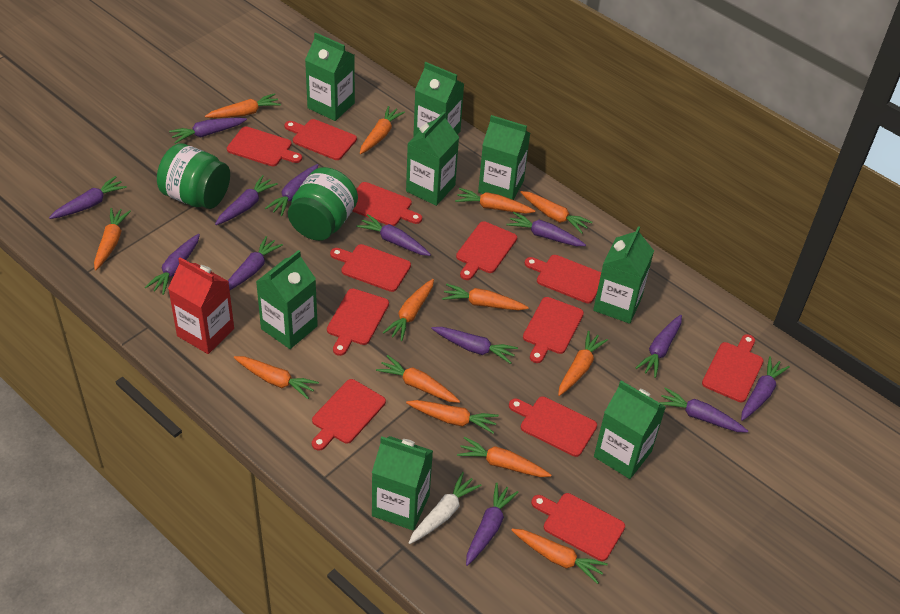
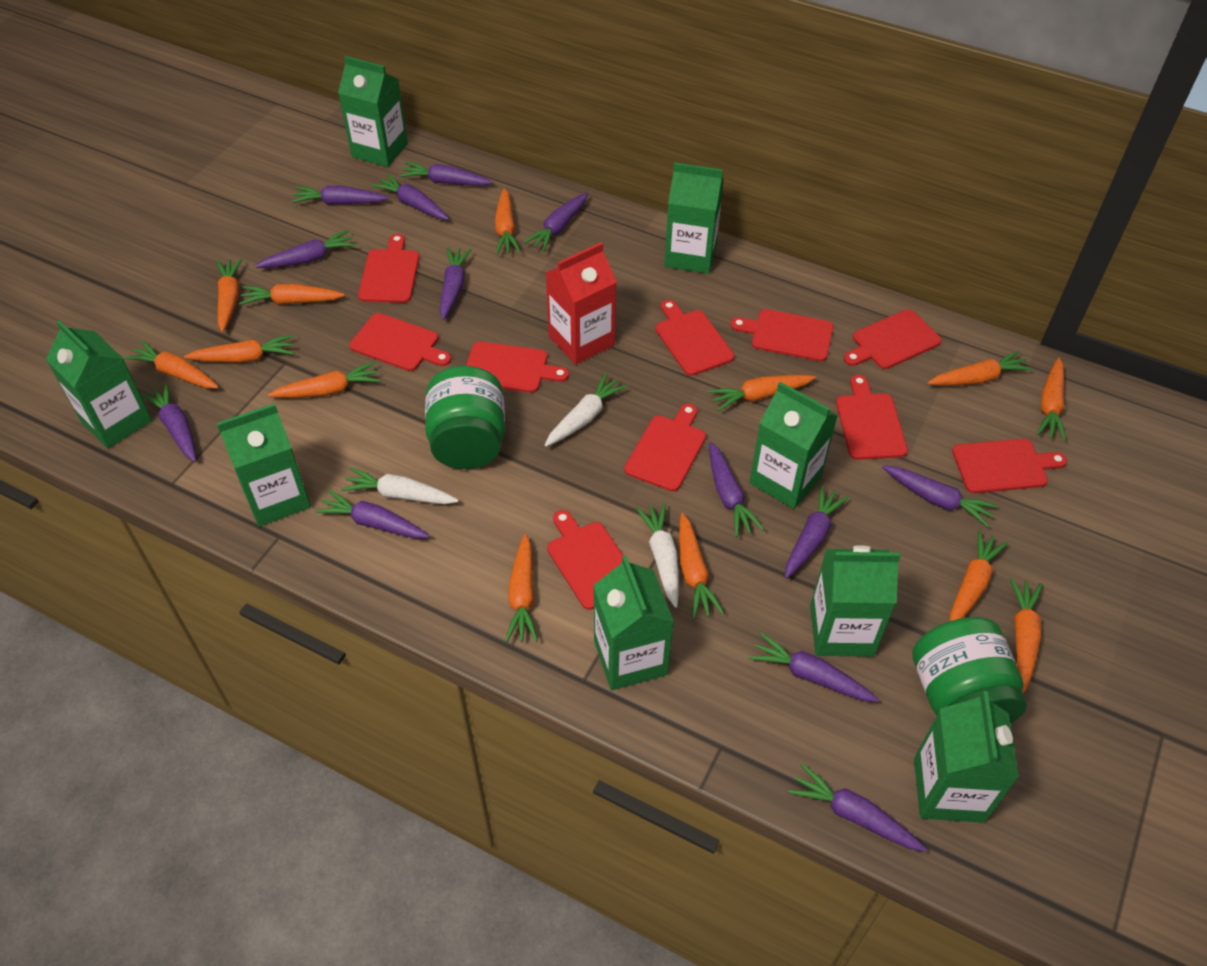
red cutting board: [227,126,302,166] [284,119,357,160] [312,379,386,451] [327,289,389,356] [330,244,411,292] [352,182,422,226] [456,221,517,280] [509,397,597,457] [523,297,584,363] [525,255,601,304] [531,493,625,561] [702,334,764,402] = 12 -> [349,313,451,371] [358,234,419,303] [466,341,569,393] [547,510,623,610] [624,404,706,492] [655,300,734,376] [730,309,834,361] [836,375,908,460] [844,309,942,369] [952,439,1067,493] = 10
white carrot: [409,472,482,544] = 1 -> [341,467,459,504] [544,373,628,447] [636,503,679,608] = 3

